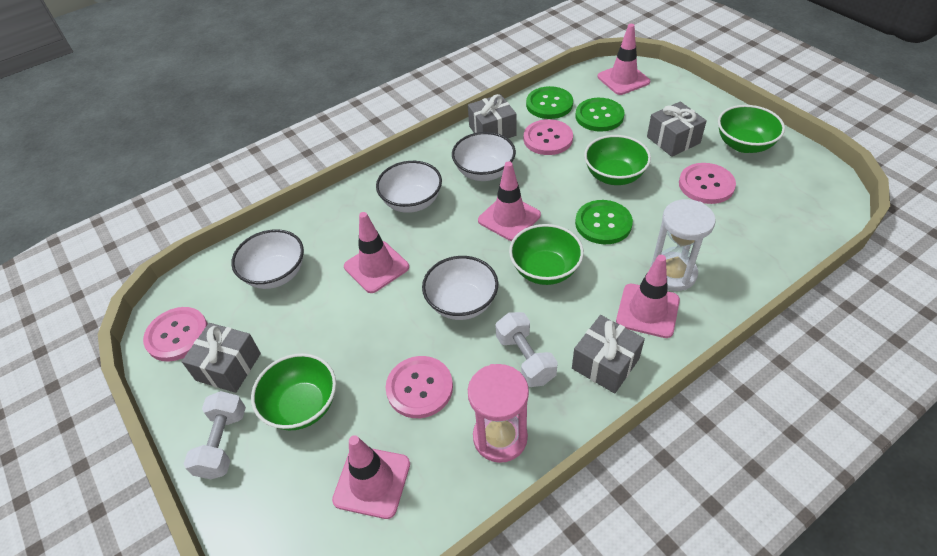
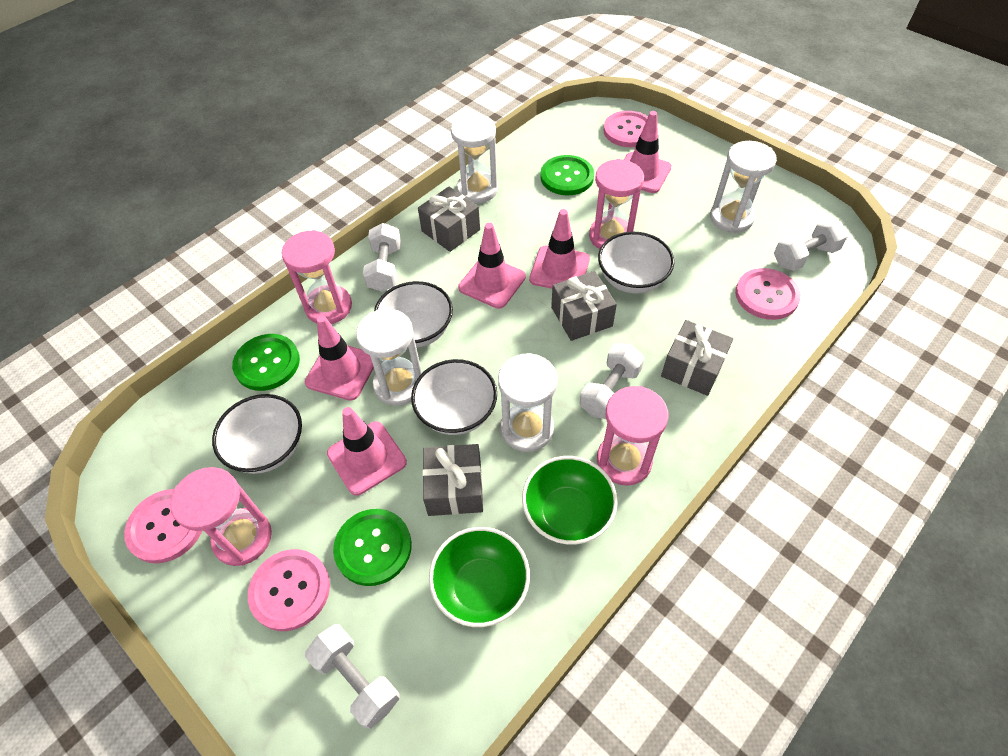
green bowl: [251,353,336,430] [509,224,584,285] [584,135,651,185] [718,105,785,153] = 4 -> [429,527,530,627] [522,456,618,545] = 2
pink hourglass: [468,364,529,463] = 1 -> [170,467,272,566] [282,230,352,324] [589,159,644,249] [597,386,669,486] = 4
white dumbbell: [184,391,246,479] [495,312,558,387] = 2 -> [305,624,400,729] [363,223,401,292] [580,343,644,419] [774,218,848,271] = 4
white hourglass: [650,199,716,291] = 1 -> [356,309,422,406] [451,114,498,203] [498,353,558,452] [710,141,777,233] = 4

